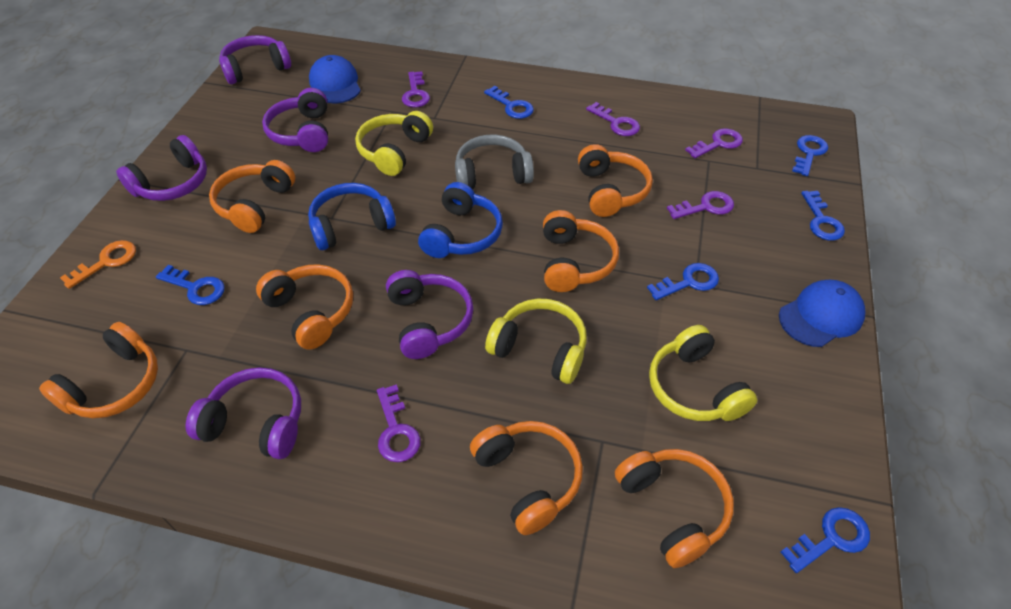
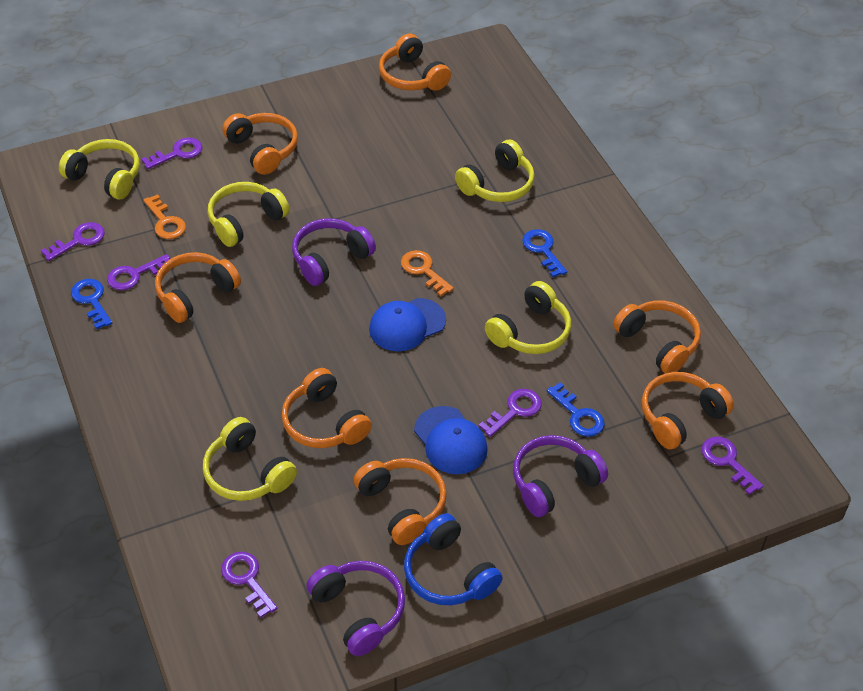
blue headphones: [308,183,396,250] [418,182,503,258] = 2 -> [404,513,503,605] = 1
blue key: [156,265,225,305] [484,86,534,119] [647,263,719,300] [781,507,870,573] [792,135,828,176] [801,191,845,241] = 6 -> [71,279,112,329] [522,229,567,277] [547,382,605,437] = 3
grey headphones: [455,135,534,189] = 1 -> none = 0
orange key: [60,240,136,289] = 1 -> [144,194,186,239] [401,250,454,296] = 2
purple headphones: [116,135,207,201] [186,368,301,459] [219,35,291,84] [262,88,328,152] [386,270,474,359] = 5 -> [292,218,376,286] [306,561,405,656] [513,435,608,517] = 3
purple key: [377,384,421,462] [402,71,430,107] [586,102,640,136] [667,191,734,219] [685,128,743,159] = 5 -> [41,222,105,261] [107,254,170,290] [141,138,202,169] [221,552,278,618] [478,389,542,437] [701,436,763,495] = 6
yellow headphones: [355,111,433,176] [485,299,587,384] [649,325,757,421] = 3 -> [59,139,140,199] [203,417,297,501] [207,182,290,247] [455,140,535,202] [485,281,571,354] = 5

